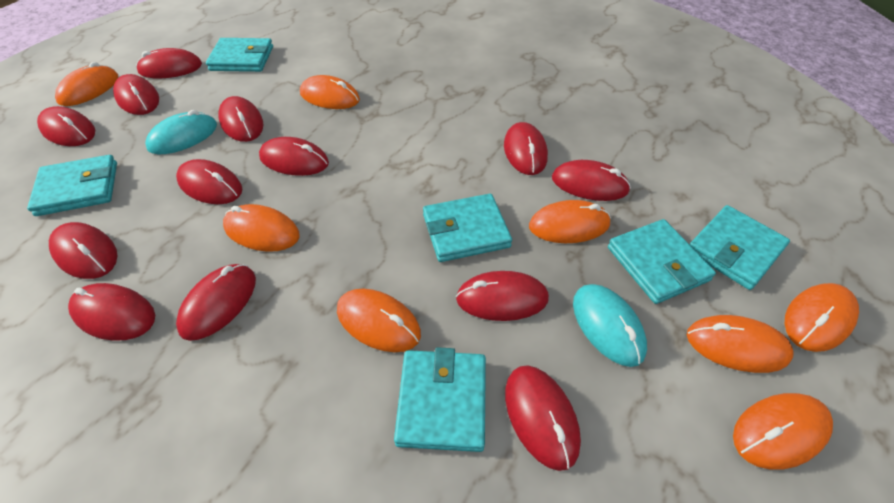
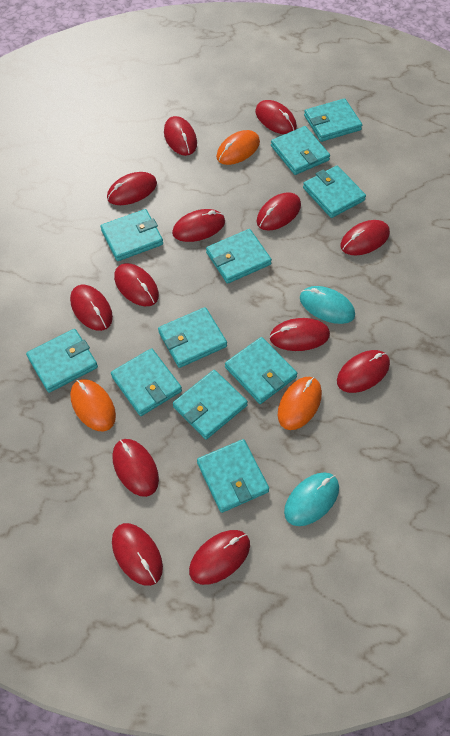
orange mouse: [55,62,118,106] [223,204,300,252] [300,75,360,109] [337,289,421,352] [529,200,611,243] [687,315,794,373] [733,393,833,470] [785,283,859,352] = 8 -> [70,379,116,431] [216,130,260,165] [278,377,322,430] = 3
turquoise wallet: [27,155,117,216] [206,38,273,72] [394,347,486,452] [423,194,512,262] [608,219,716,304] [690,205,790,290] = 6 -> [26,329,98,393] [100,209,163,261] [111,348,182,416] [158,307,227,368] [173,370,248,440] [197,439,269,513] [206,229,272,284] [225,337,297,404] [271,126,330,175] [303,166,366,218] [304,98,362,142] = 11

